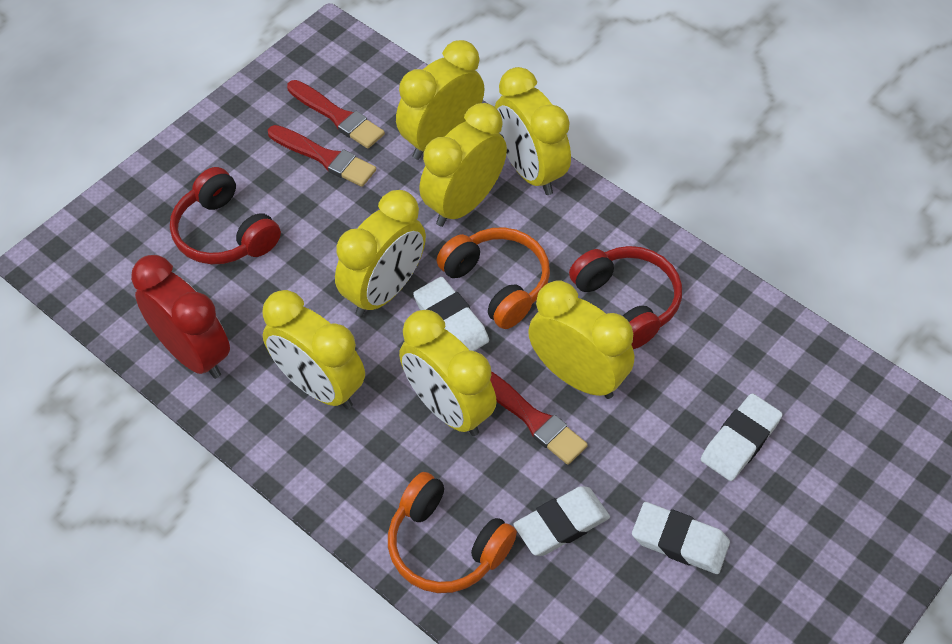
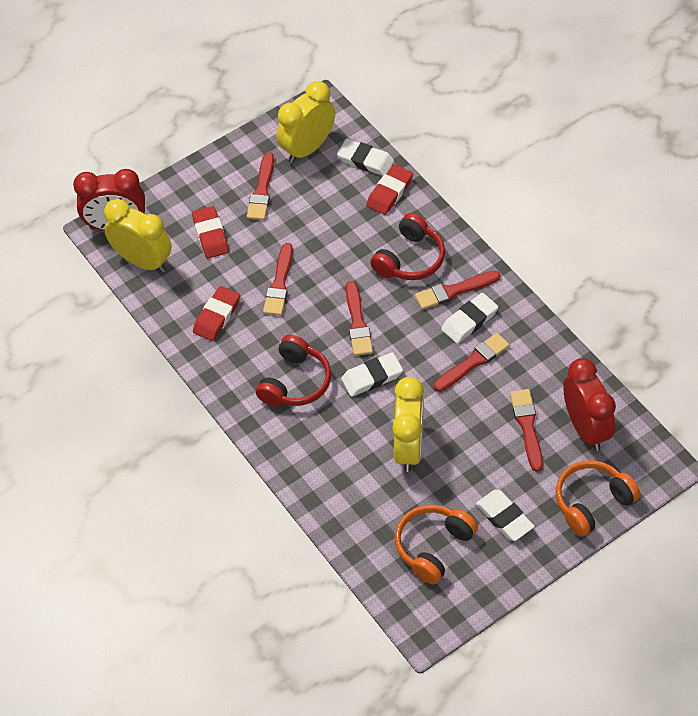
red brush: [268,125,376,187] [287,80,385,149] [490,371,588,465] = 3 -> [247,152,274,220] [263,243,293,316] [346,281,373,356] [415,271,500,309] [434,333,510,392] [510,389,543,472] = 6
red clock: [131,255,230,379] = 1 -> [73,169,145,231] [563,358,616,451] = 2
red eraser: none = 0 -> [192,206,229,259] [193,286,240,341] [366,164,413,215] = 3
yellow clock: [262,290,365,409] [335,190,426,317] [396,40,484,160] [399,310,497,436] [419,103,507,227] [495,67,571,195] [528,281,634,399] = 7 -> [104,199,172,273] [276,81,335,163] [392,377,424,472] = 3

